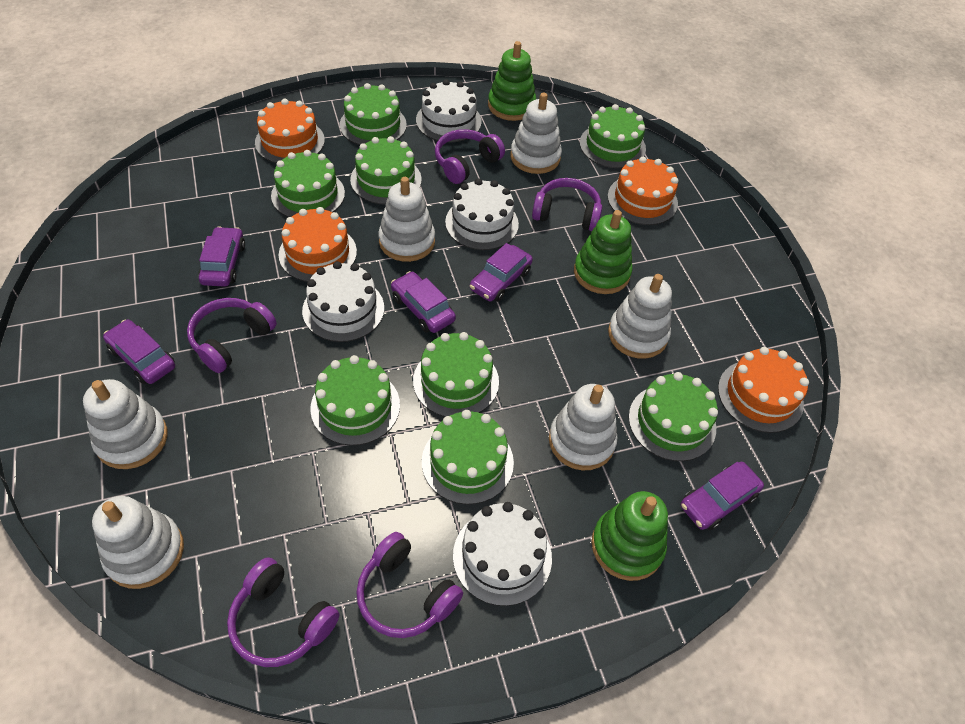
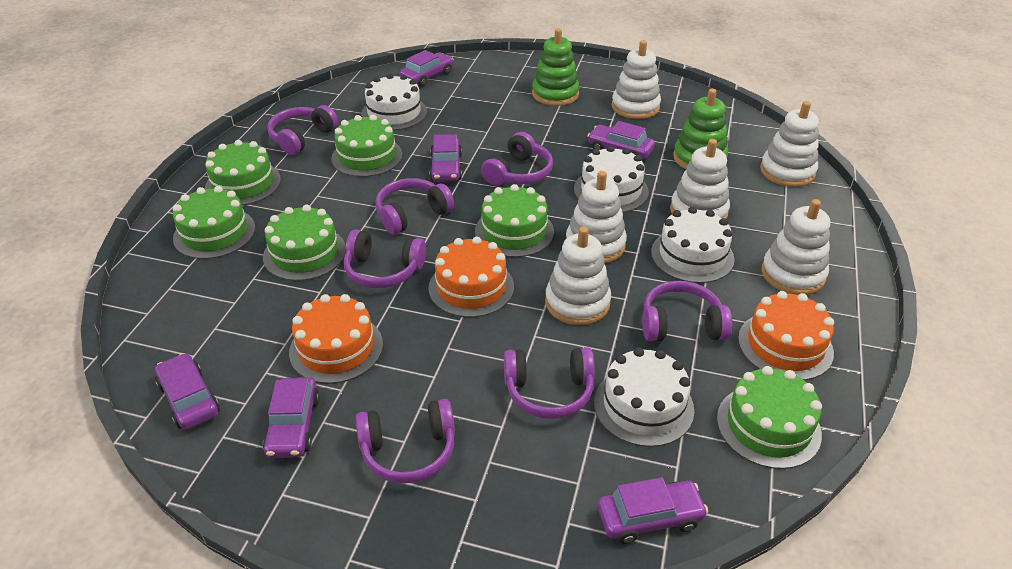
green cake: [271,150,345,217] [310,355,400,446] [340,83,407,145] [350,136,422,204] [413,332,499,417] [422,410,514,505] [580,104,646,168] [629,372,718,461] = 8 -> [173,186,255,259] [205,140,281,206] [263,205,346,281] [331,115,403,177] [475,184,554,257] [717,366,822,469] = 6
green stacking toy: [488,41,536,121] [574,210,632,294] [591,491,668,581] = 3 -> [532,28,580,106] [673,89,728,169] = 2
orange cake: [255,99,325,163] [279,207,357,282] [608,157,678,225] [718,347,809,433] = 4 -> [289,294,383,384] [428,236,514,317] [738,291,834,380] = 3
purple car: [103,320,175,384] [198,227,245,287] [391,271,456,333] [470,243,533,302] [681,462,764,530] = 5 -> [155,353,220,430] [263,377,320,458] [400,50,454,87] [429,134,462,182] [587,121,655,159] [597,477,708,544] = 6
purple headphones: [187,298,277,373] [227,557,339,667] [356,532,463,638] [435,129,505,184] [532,178,602,231] = 5 -> [267,105,338,155] [344,230,426,288] [356,399,455,484] [375,178,454,235] [481,132,553,186] [504,347,595,419] [642,281,732,342] = 7

